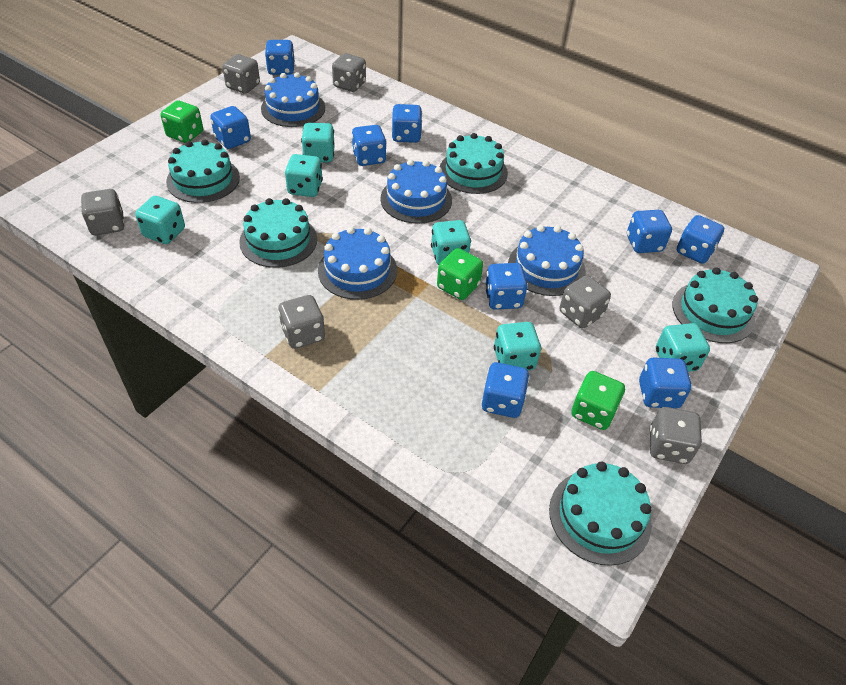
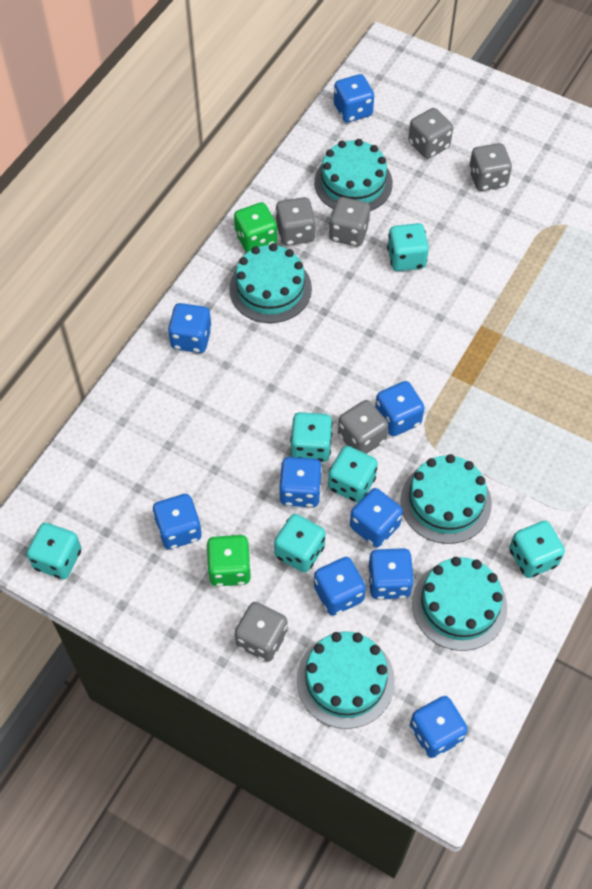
blue cake: [261,72,325,127] [318,227,397,300] [380,159,452,224] [508,225,586,296] = 4 -> none = 0
green dice: [161,100,203,143] [437,248,483,300] [571,371,625,430] = 3 -> [206,535,251,586] [234,202,277,252] = 2

